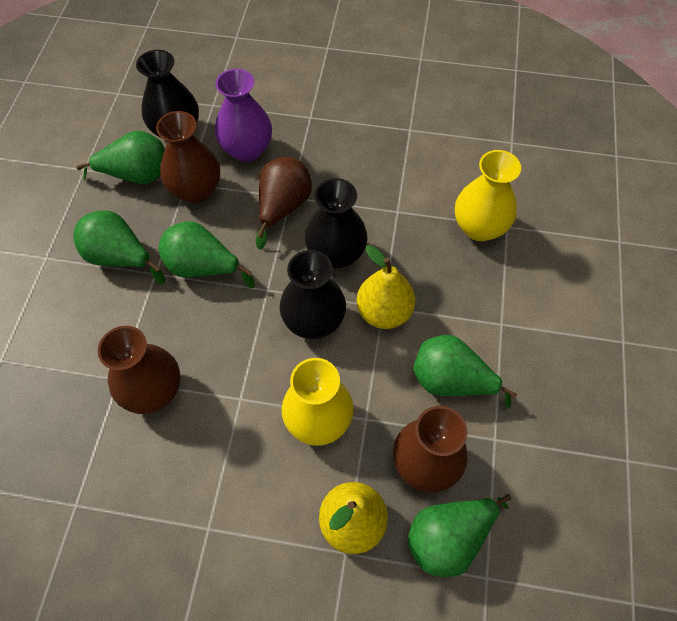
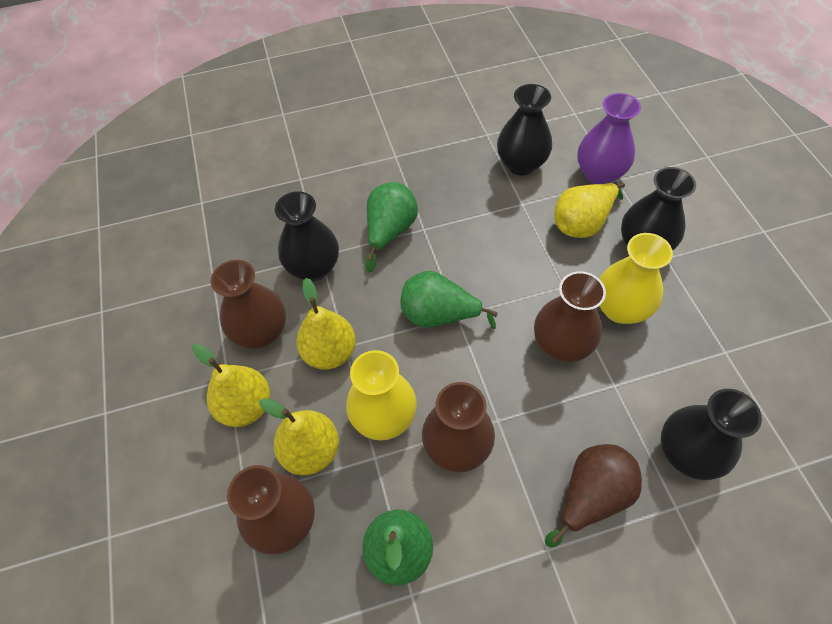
black vase: [136,50,199,141] [279,250,346,339] [305,178,368,269] = 3 -> [275,191,339,281] [497,84,552,176] [621,167,696,250] [661,389,762,480] = 4
brown vase: [98,326,180,414] [156,111,220,203] [393,406,468,493] = 3 -> [211,260,286,349] [227,465,315,554] [422,382,495,472] [534,271,606,362] = 4
green pear: [73,210,165,284] [76,130,165,184] [159,221,254,288] [408,494,511,577] [413,335,517,409] = 5 -> [362,510,433,585] [365,182,418,273] [400,271,498,329] = 3
yellow pear: [319,482,388,554] [356,245,416,329] = 2 -> [192,343,270,427] [259,398,339,475] [296,278,356,370] [554,183,625,238] = 4

